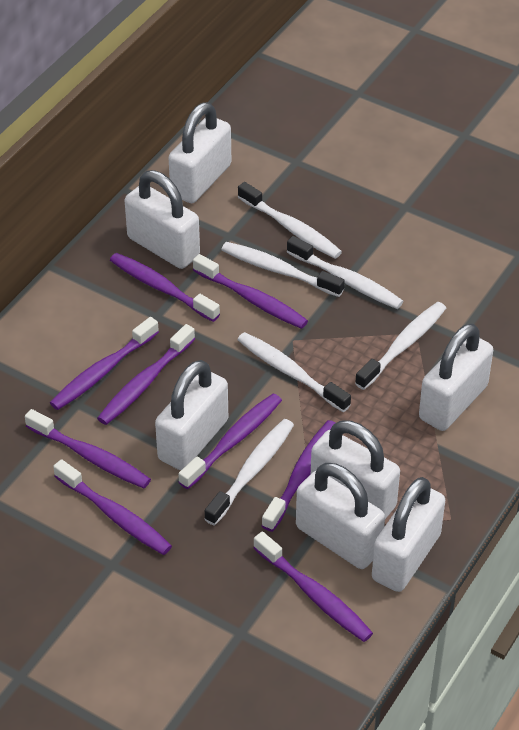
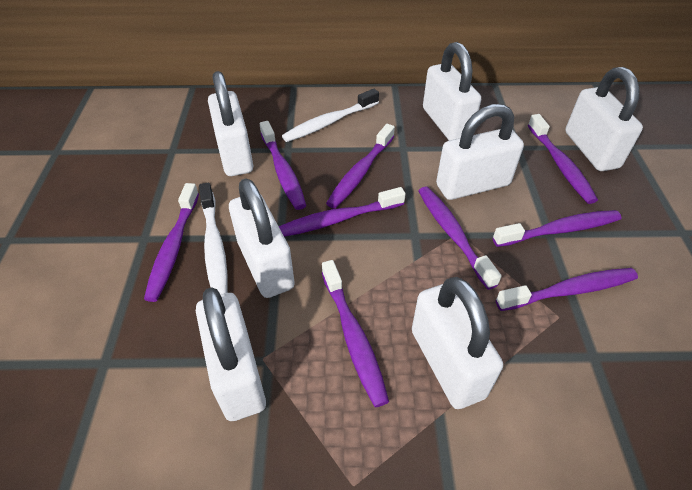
white toothbrush: [204,419,294,526] [221,242,345,297] [237,332,351,412] [238,182,342,259] [287,236,403,309] [355,302,446,390] = 6 -> [199,183,228,295] [282,89,379,142] = 2

